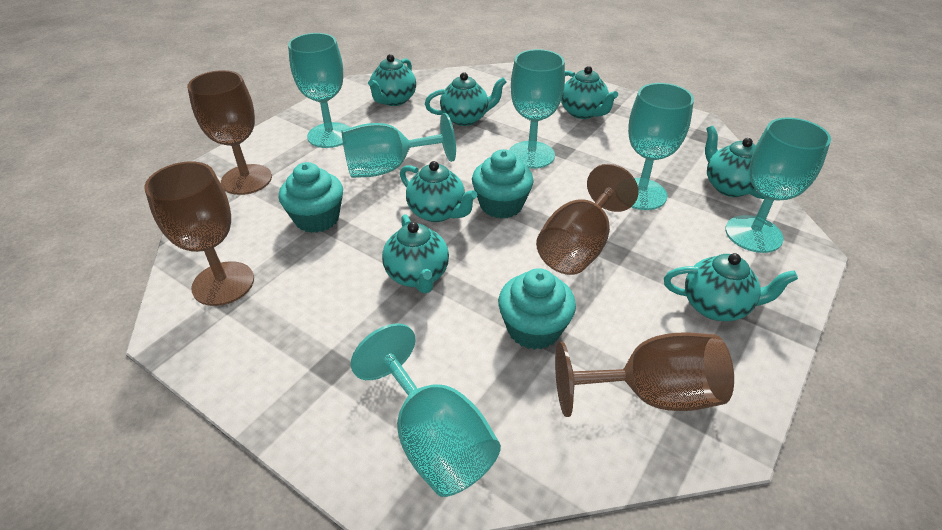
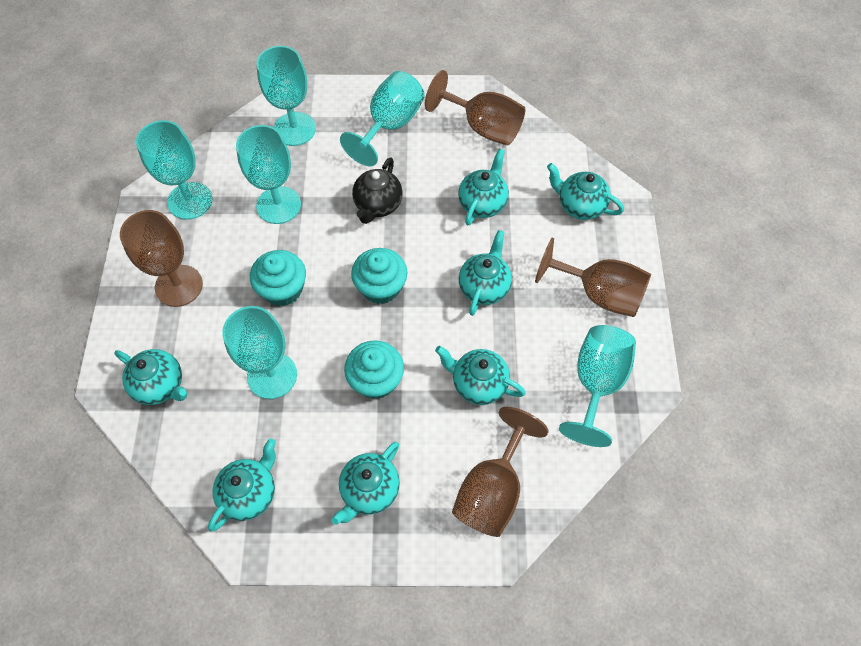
black teapot: none = 0 -> [352,158,403,224] = 1

